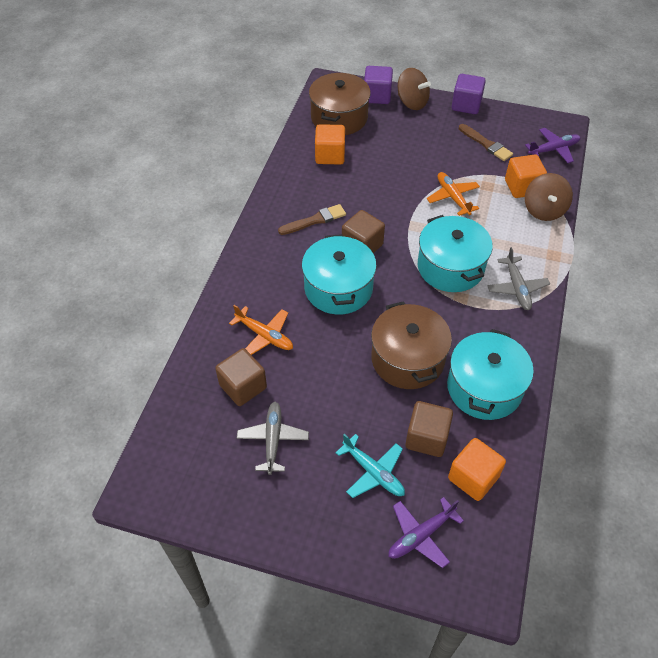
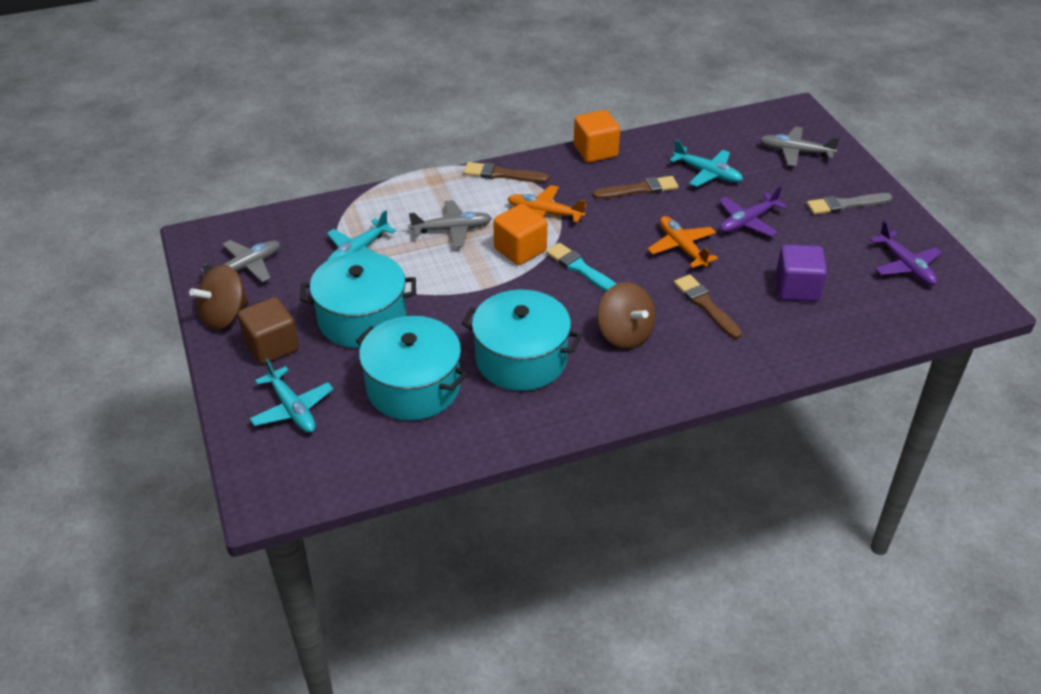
brown brush: [278,204,346,235] [459,124,513,161] = 2 -> [464,162,549,183] [593,176,678,199] [674,275,742,339] = 3
brown cube: [215,348,267,406] [342,210,385,253] [406,401,453,457] = 3 -> [238,297,299,365] = 1
brown pot: [309,73,371,135] [371,301,452,389] = 2 -> none = 0
grey brush: none = 0 -> [807,193,893,215] = 1
grey plane: [237,402,309,475] [487,247,550,310] = 2 -> [200,240,280,282] [409,200,492,247] [760,126,840,166] = 3
orange cube: [315,124,345,165] [448,438,506,501] [505,154,547,198] = 3 -> [493,204,547,265] [574,110,620,163] = 2
purple cube: [364,66,393,104] [452,74,486,114] = 2 -> [776,244,827,302] = 1
turquoise brush: none = 0 -> [546,243,616,292] = 1
turquoise plane: [335,434,405,498] = 1 -> [249,359,333,433] [327,210,396,261] [670,140,743,187] = 3

